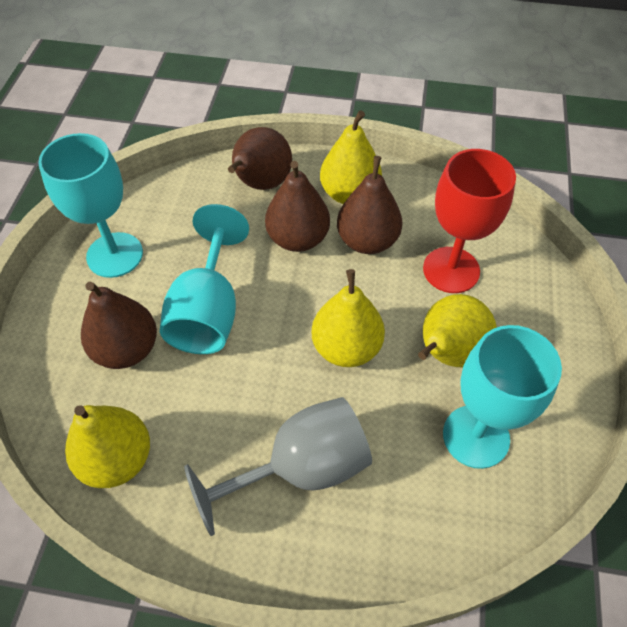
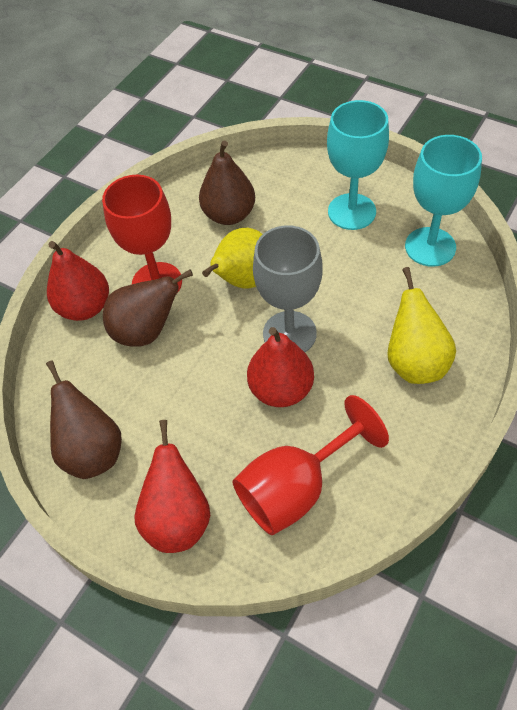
brown pear: [81,281,157,369] [228,127,292,190] [265,161,330,252] [337,156,402,254] = 4 -> [46,360,122,479] [103,269,193,347] [199,141,255,225] = 3
red goblet: [423,149,516,293] = 1 -> [102,175,182,293] [232,395,389,535] = 2
red pear: none = 0 -> [47,241,109,321] [134,420,210,553] [247,327,314,407] = 3
turquoise goblet: [38,133,143,278] [160,204,249,354] [443,325,562,469] = 3 -> [327,100,389,230] [405,135,482,267] = 2
yellow pear: [65,405,150,488] [312,269,385,367] [320,111,382,204] [418,294,497,367] = 4 -> [202,228,263,289] [387,267,456,384] = 2

